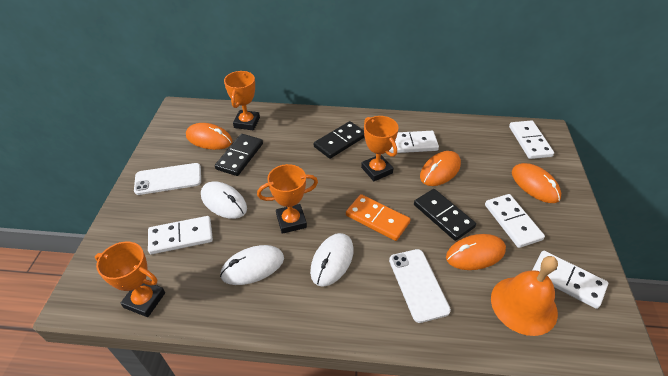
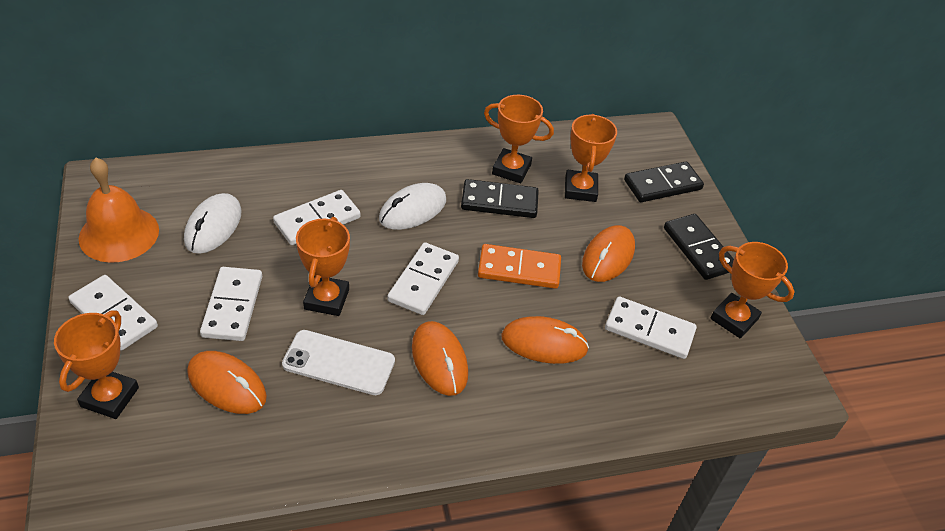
orange trophy: [95,242,165,317] [224,71,260,131] [257,164,318,234] [361,116,398,181] = 4 -> [54,310,139,419] [296,217,350,316] [484,95,554,183] [565,114,617,202] [710,242,795,339] = 5
white mouse: [201,181,247,219] [220,245,284,285] [310,233,354,287] = 3 -> [184,193,242,254] [379,183,446,230] = 2
white phone: [134,163,201,195] [389,249,451,323] = 2 -> [282,330,395,395] = 1

